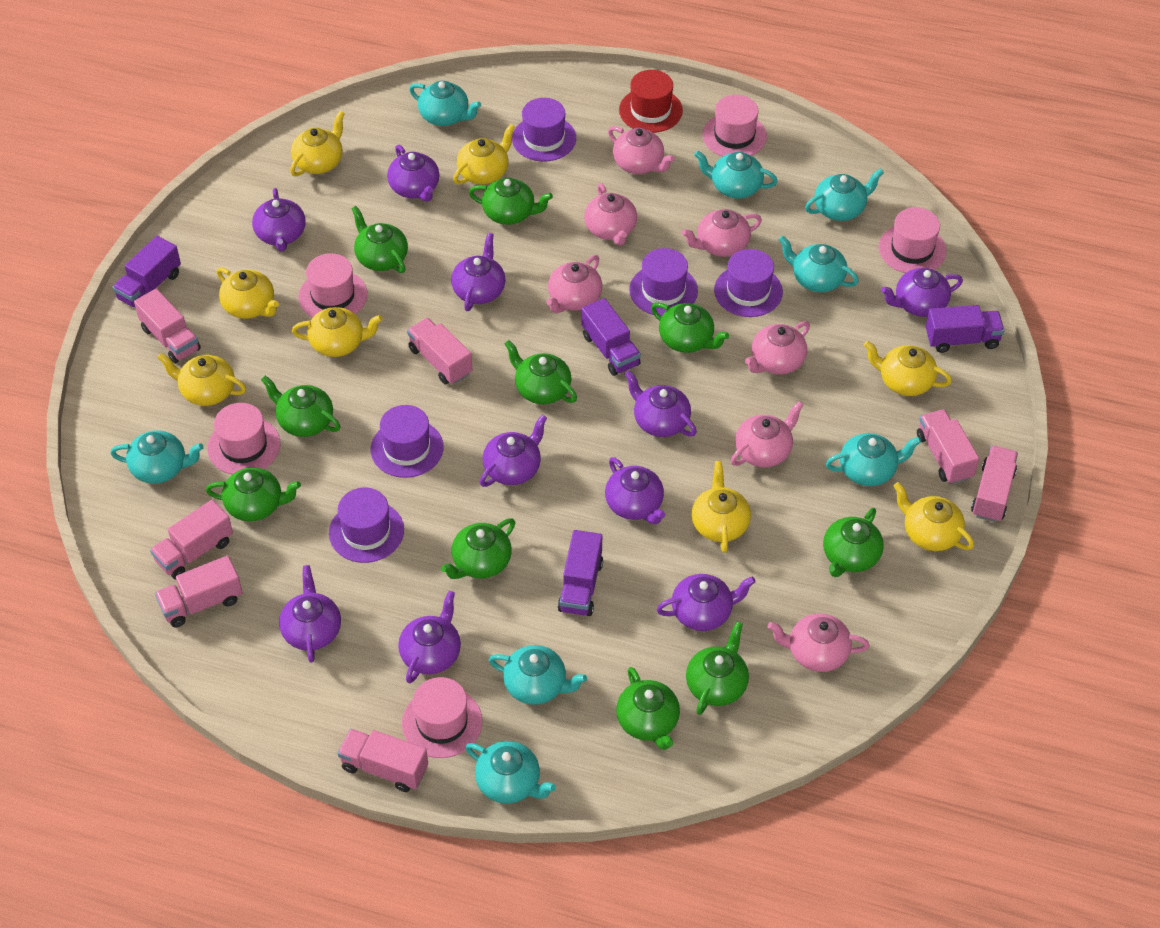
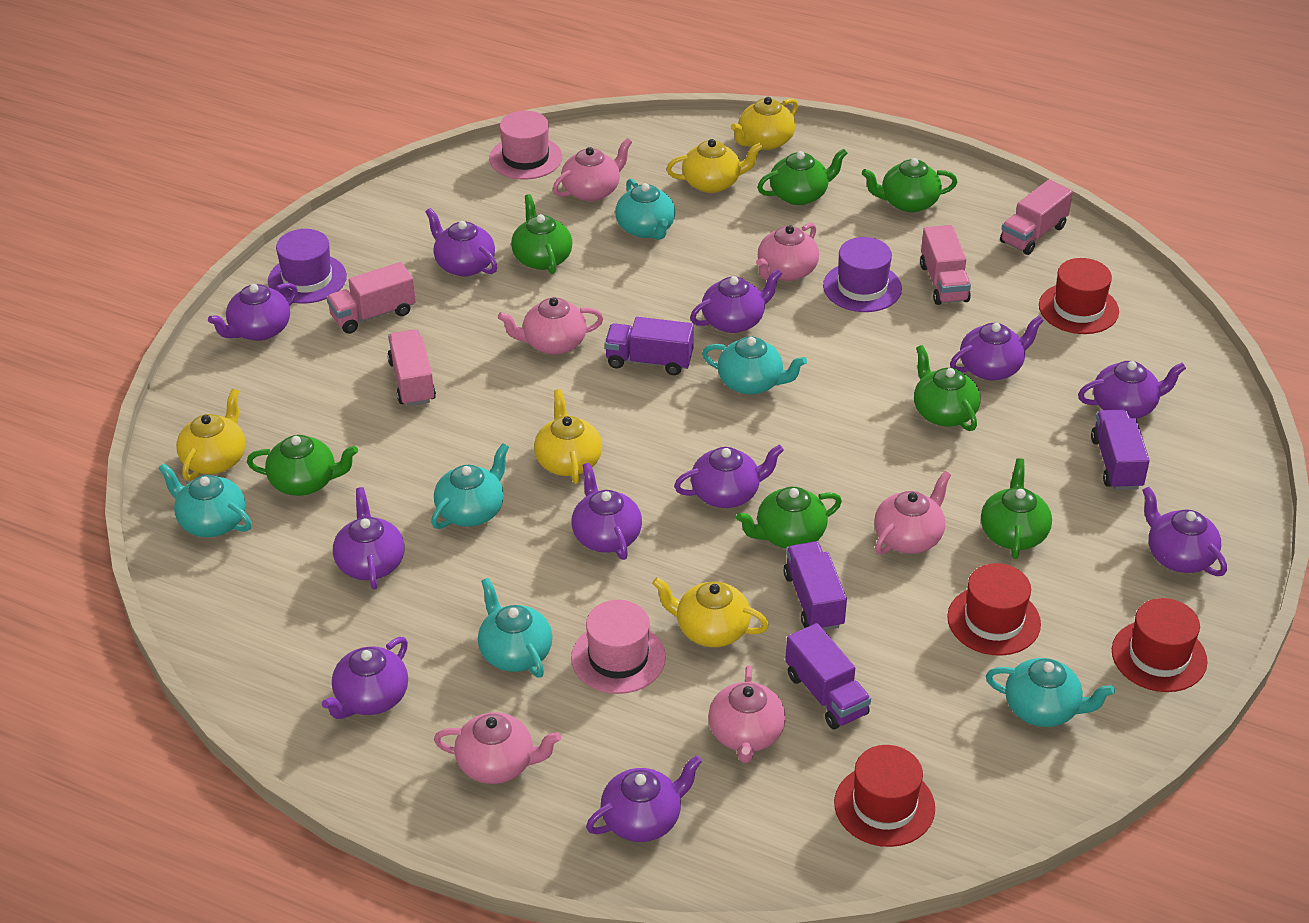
green teapot: [206,467,301,522] [261,376,340,437] [351,206,408,273] [441,518,515,579] [469,178,553,225] [504,340,577,404] [616,667,680,750] [651,303,729,353] [686,622,749,715] [823,508,884,577] = 10 -> [247,435,358,496] [511,194,572,274] [736,487,842,549] [757,148,848,205] [862,158,957,212] [914,345,981,431] [981,458,1052,559] = 7
pink hat: [207,403,281,474] [299,253,367,318] [402,677,482,758] [702,95,767,156] [879,207,946,273] = 5 -> [489,111,562,179] [571,600,666,694] = 2
pink teapot: [547,255,602,313] [584,183,637,245] [608,126,675,174] [682,209,762,257] [731,401,804,467] [745,321,810,374] [768,614,869,672] = 7 -> [434,712,561,784] [498,297,604,355] [553,138,632,201] [708,665,786,763] [756,223,819,281] [874,471,951,554] = 6
pink truck: [134,289,201,364] [150,500,233,579] [155,556,242,627] [338,729,428,792] [407,318,472,384] [917,409,979,484] [971,446,1018,522] = 7 -> [326,262,416,334] [387,330,436,406] [920,225,971,305] [1000,179,1073,255] = 4
purple hat: [329,488,404,563] [371,405,444,478] [512,98,576,161] [629,248,698,316] [714,249,783,317] = 5 -> [268,229,347,304] [823,237,902,312] = 2
purple teapot: [252,188,306,252] [279,565,341,663] [387,145,439,202] [398,591,461,683] [451,233,506,311] [480,415,547,487] [605,457,665,524] [625,370,697,437] [656,574,756,631] [881,268,963,317] = 10 -> [208,283,298,341] [322,637,408,719] [333,487,404,589] [425,208,498,276] [572,463,642,560] [586,755,702,842] [674,444,784,508] [690,269,782,333] [950,316,1044,380] [1078,361,1186,419] [1142,487,1227,576] = 11
red hat: [619,70,683,133] = 1 -> [834,745,935,847] [947,563,1041,656] [1039,258,1119,334] [1112,598,1208,692] = 4
turquoise teapot: [110,430,204,484] [409,81,481,126] [465,741,556,804] [489,645,587,705] [694,150,777,198] [779,236,859,292] [805,169,884,221] [826,433,921,486] = 8 -> [159,463,252,537] [431,443,509,529] [478,578,552,678] [615,179,675,240] [702,337,807,395] [986,658,1115,727] = 6
yellow teapot: [157,353,246,406] [217,267,279,319] [290,111,345,176] [292,307,383,357] [453,124,515,185] [691,461,751,553] [864,341,952,396] [894,482,974,551] = 8 -> [176,389,245,481] [534,389,602,484] [652,577,769,647] [667,139,763,193] [731,97,798,150] = 5

